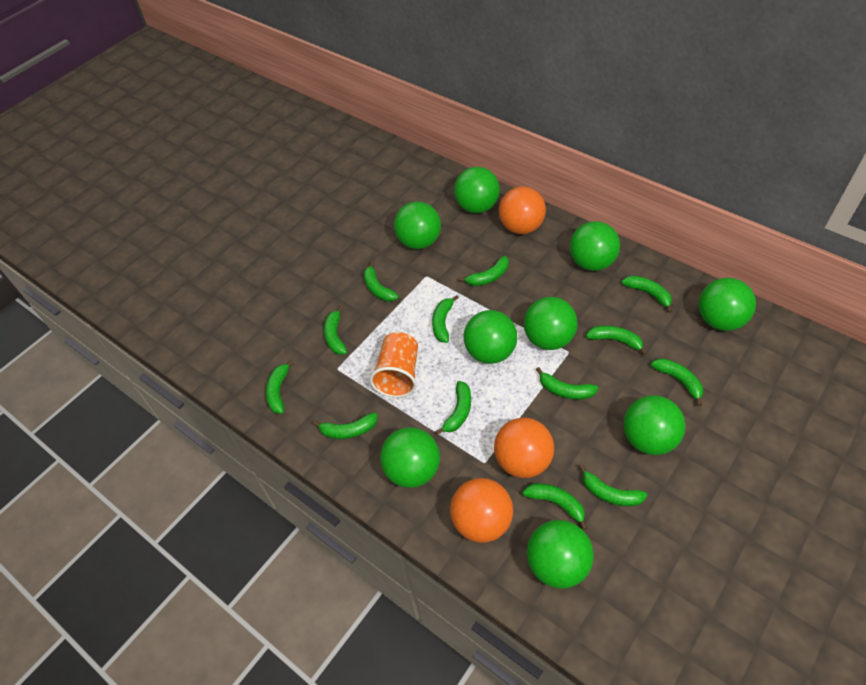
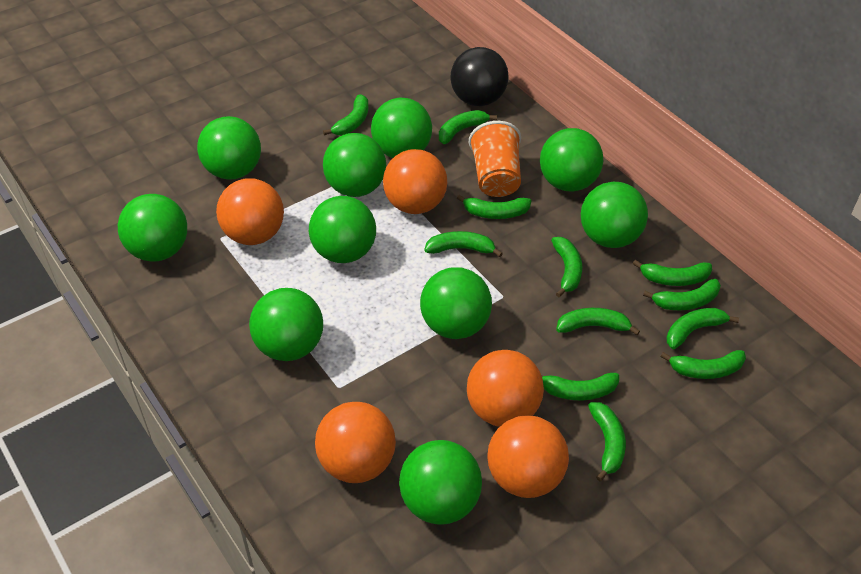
black ball: none = 0 -> [451,47,509,106] = 1
green ball: [380,427,440,488] [394,202,441,249] [454,167,500,213] [464,310,517,364] [524,297,578,350] [527,520,594,589] [570,221,620,271] [623,395,686,455] [699,278,756,331] = 9 -> [118,194,187,262] [197,116,261,180] [249,288,323,361] [309,196,376,263] [323,133,386,197] [371,98,432,158] [399,440,482,525] [420,267,492,339] [540,128,603,192] [581,182,648,248] = 10
green banana: [266,360,294,414] [313,413,378,439] [324,306,347,355] [364,261,399,302] [432,295,459,343] [435,381,471,435] [459,256,509,286] [522,483,587,530] [536,367,598,399] [579,464,647,506] [586,325,647,355] [621,276,672,313] [651,358,703,406] = 13 -> [323,94,369,135] [424,231,503,257] [439,110,497,144] [457,195,531,219] [541,373,619,400] [551,237,582,297] [556,308,640,335] [588,402,626,481] [633,260,712,286] [643,279,721,310] [660,350,746,379] [667,308,739,349] = 12
orange ball: [450,478,513,543] [494,418,554,478] [499,187,546,234] = 3 -> [216,178,284,245] [315,402,396,483] [383,149,447,214] [467,350,544,427] [487,416,569,498] = 5

